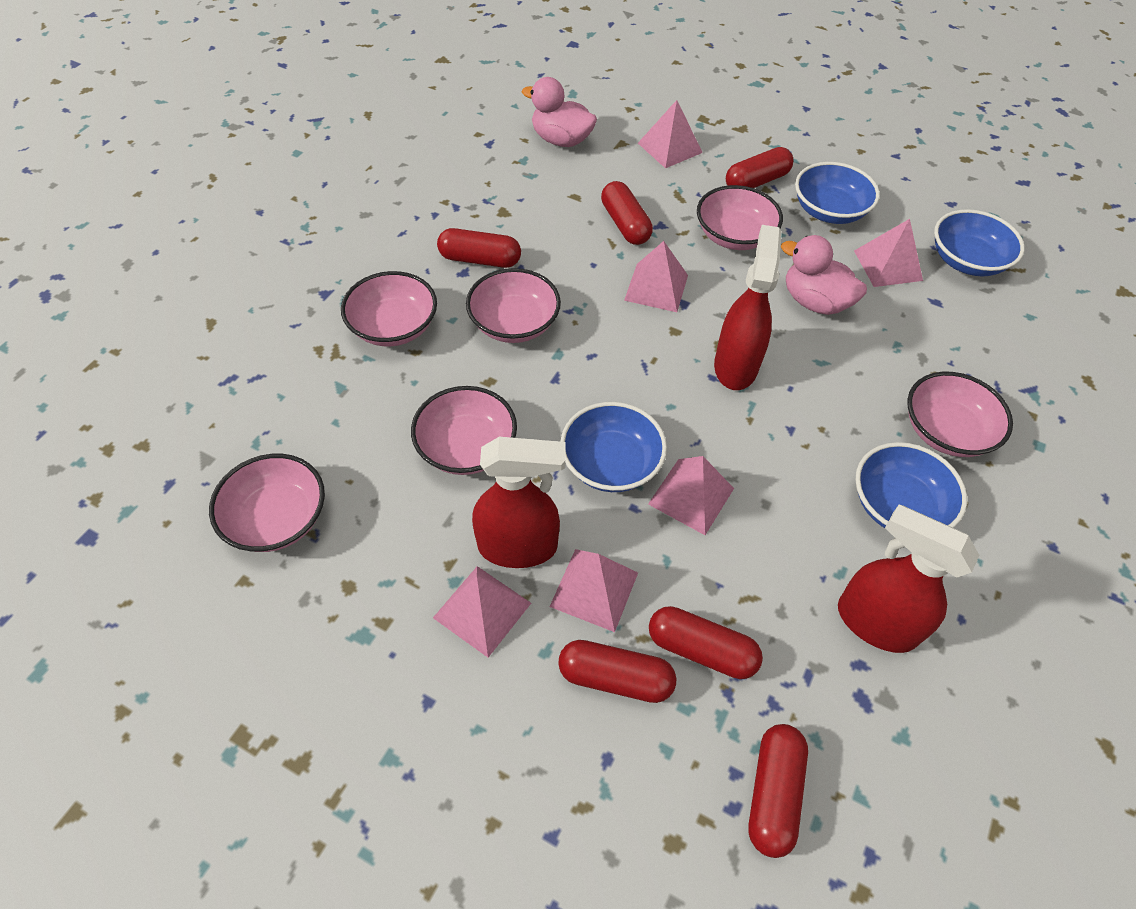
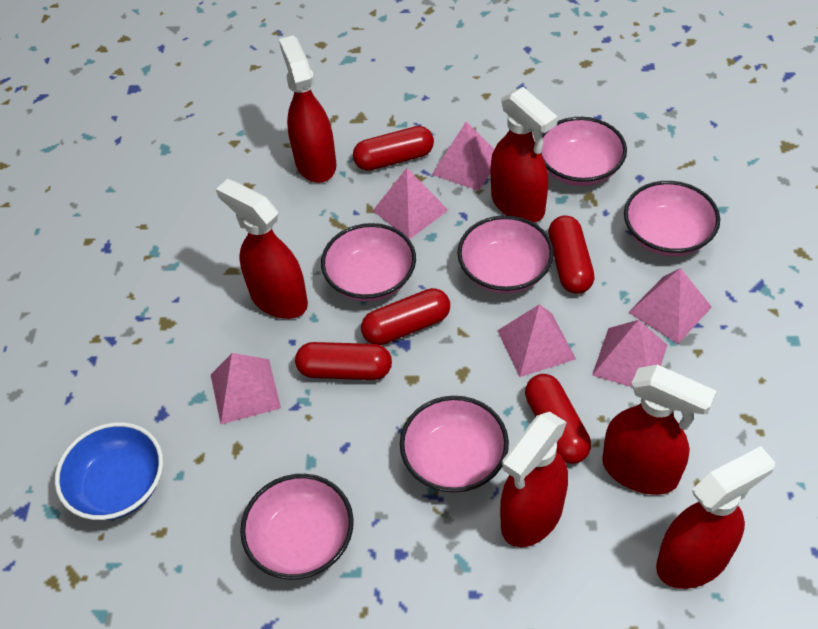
blue bowl: [560,402,667,492] [795,162,880,224] [855,442,967,528] [934,209,1025,276] = 4 -> [55,422,163,520] = 1
pink duck: [522,77,597,147] [781,235,867,315] = 2 -> none = 0
red capsule: [437,228,521,268] [558,640,676,703] [601,181,653,245] [649,606,763,679] [726,147,794,188] [748,724,808,858] = 6 -> [295,342,392,380] [353,126,434,171] [361,288,450,345] [525,374,591,464] [548,216,595,294] = 5
red spray bottle: [472,437,565,568] [714,225,782,390] [838,505,980,653] = 3 -> [216,179,308,319] [279,35,336,183] [491,87,558,223] [500,412,568,547] [602,365,716,495] [656,446,775,589] = 6

